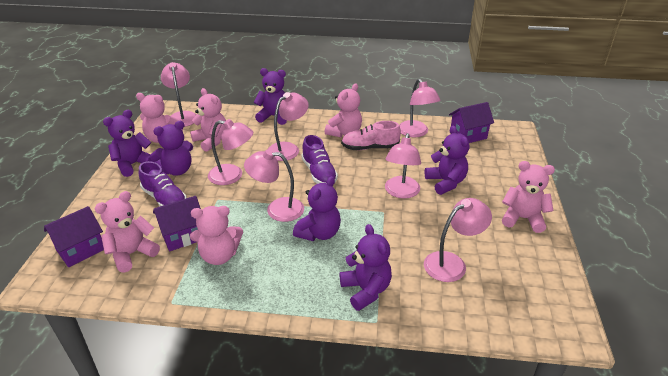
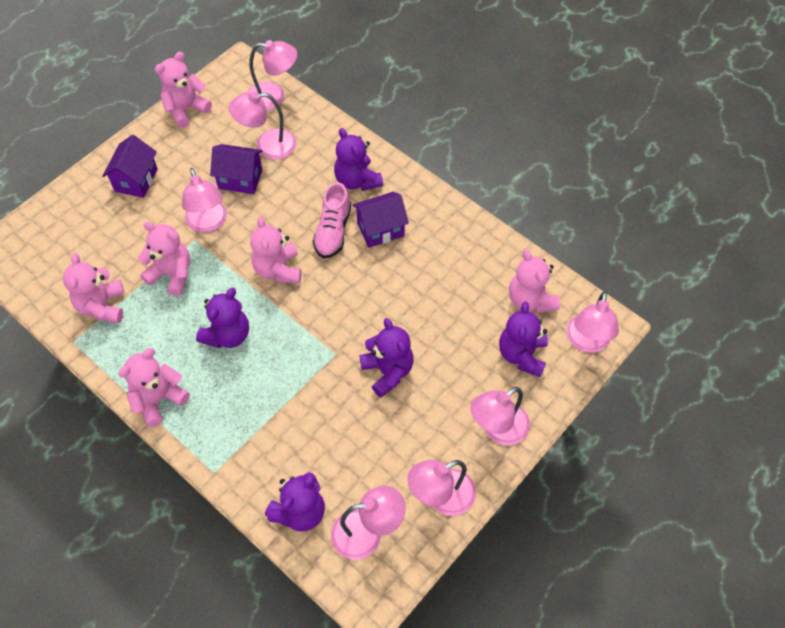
purple shoe: [139,161,187,206] [302,135,338,184] = 2 -> none = 0
purple teddy bear: [103,110,154,177] [150,121,193,176] [254,68,287,125] [293,176,341,241] [340,224,392,311] [425,126,469,195] = 6 -> [196,288,249,348] [265,472,325,532] [334,128,383,191] [359,318,414,398] [499,302,548,377] = 5

